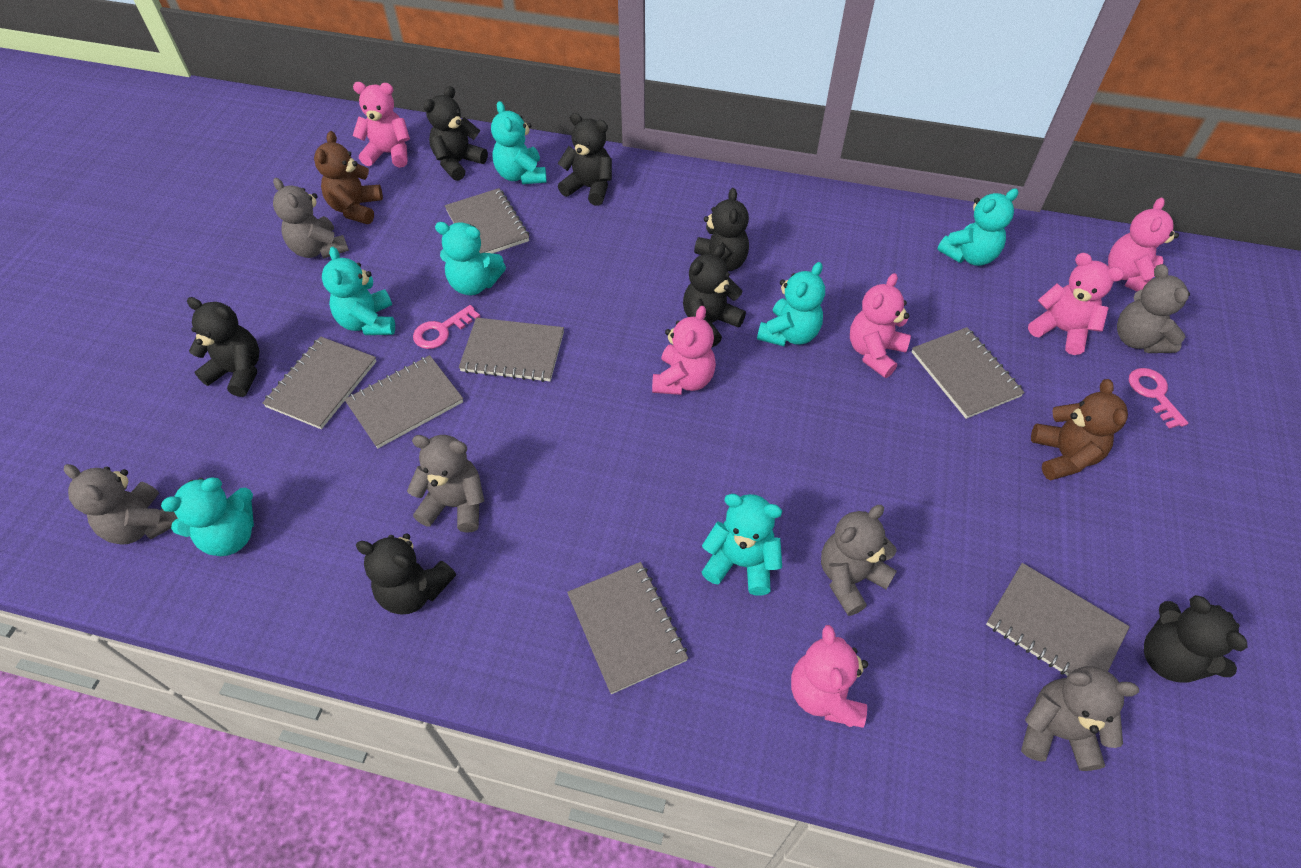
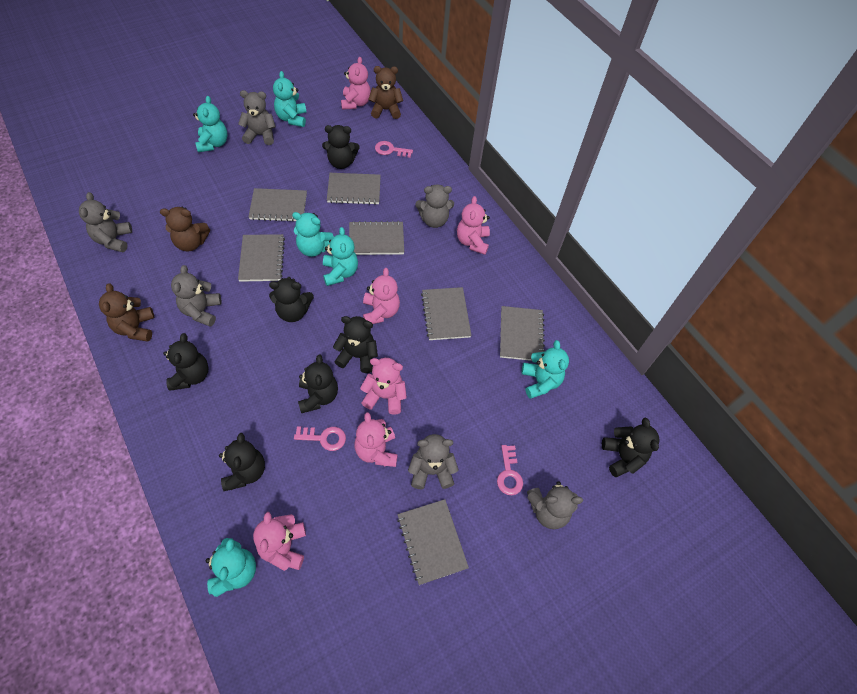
brown teddy bear: [314,131,383,224] [1031,379,1128,480] = 2 -> [99,283,154,342] [160,207,210,251] [368,66,403,119] = 3
pink key: [413,305,480,349] [1129,368,1188,429] = 2 -> [294,426,346,451] [375,141,413,158] [497,445,523,495] = 3
turquoise teddy bear: [161,477,254,556] [322,247,395,335] [435,222,506,295] [491,101,547,184] [702,494,782,596] [757,262,825,346] [937,188,1018,266] = 7 -> [193,96,227,152] [206,538,256,597] [273,71,306,127] [292,212,334,257] [323,227,358,286] [522,340,569,399] = 6

